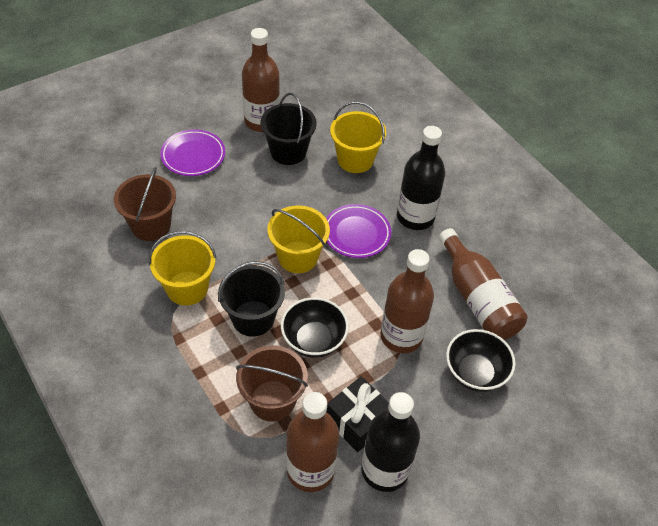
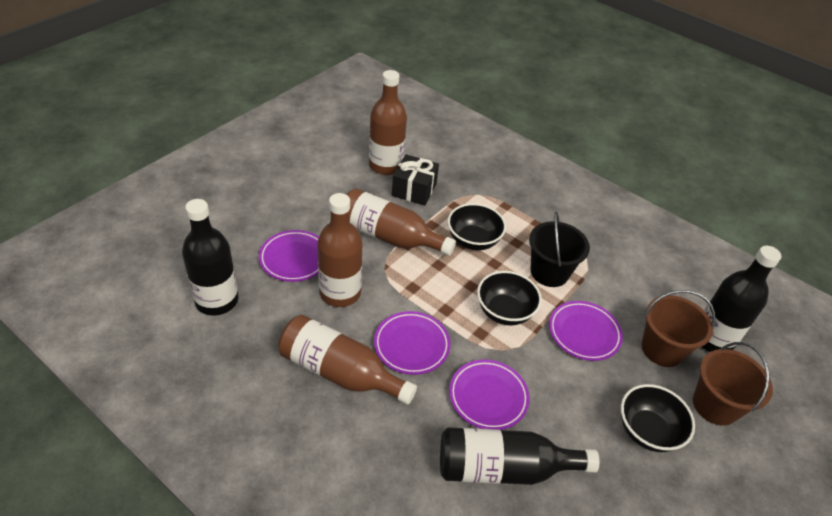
black bottle: [361,392,420,492] [397,126,445,230] = 2 -> [182,199,238,316] [440,427,600,485] [702,246,781,352] = 3
black bowl: [281,297,349,358] [446,329,515,392] = 2 -> [448,203,506,250] [477,271,542,326] [621,384,695,452] = 3
black bucket: [218,261,285,337] [261,93,317,165] = 2 -> [529,211,590,287] = 1
purple plate: [160,129,225,176] [326,204,391,258] = 2 -> [259,230,319,282] [374,311,450,375] [449,360,530,430] [549,301,623,361] = 4
yellow bucket: [149,231,217,306] [267,206,330,273] [330,102,386,173] = 3 -> none = 0

